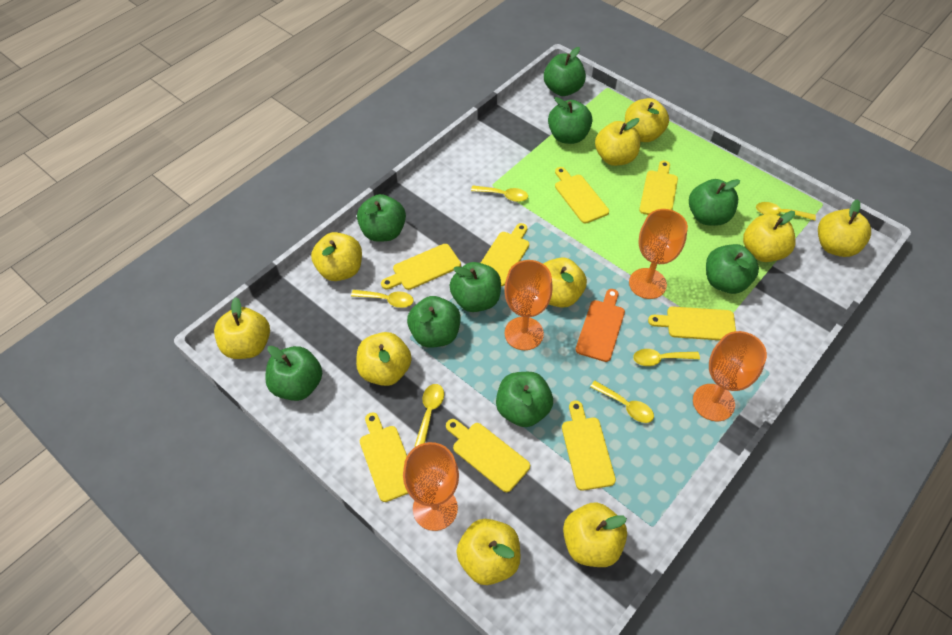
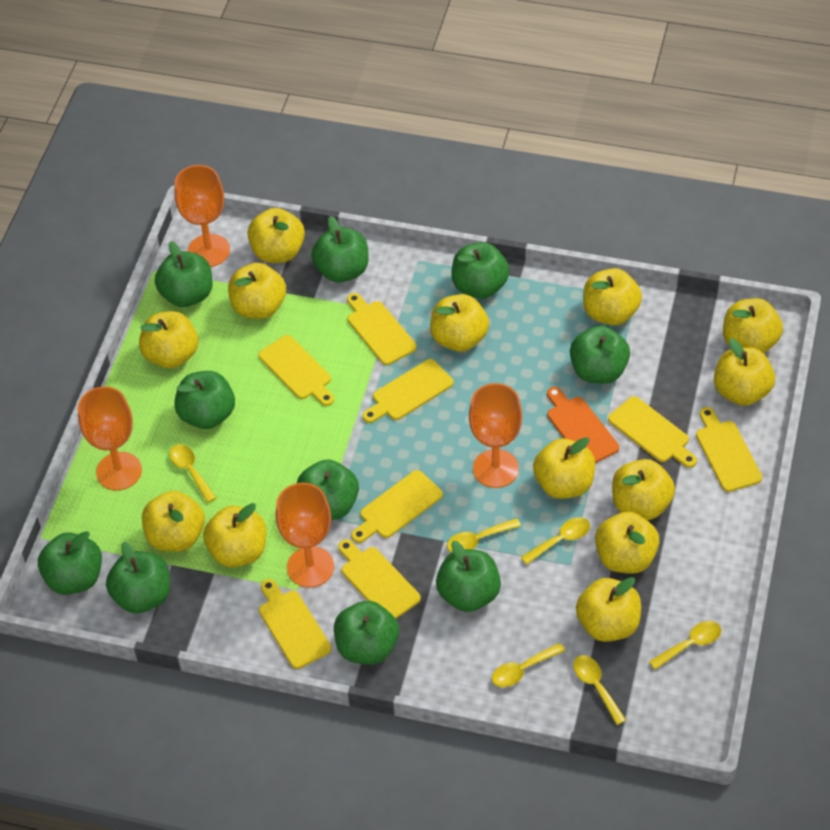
green apple: [265,346,322,401] [357,194,406,242] [407,296,461,347] [450,262,501,312] [496,372,553,427] [544,47,586,96] [548,97,592,144] [689,179,740,226] [706,244,759,294] = 9 -> [38,531,102,595] [106,542,170,613] [155,241,213,307] [174,371,235,429] [297,459,359,520] [311,216,369,283] [334,601,399,664] [436,541,501,612] [451,242,509,299] [570,326,630,384] = 10
yellow apple: [214,297,270,359] [311,232,362,281] [356,332,412,386] [456,519,521,585] [543,257,587,308] [563,502,627,567] [595,118,640,166] [625,98,669,142] [743,211,796,262] [818,199,871,257] = 10 -> [139,311,198,368] [142,491,205,552] [203,503,267,567] [228,263,286,319] [247,208,305,263] [430,294,489,352] [533,437,595,499] [576,577,641,642] [583,268,642,325] [595,511,660,574] [612,459,675,520] [714,338,775,406] [723,298,783,353] = 13

